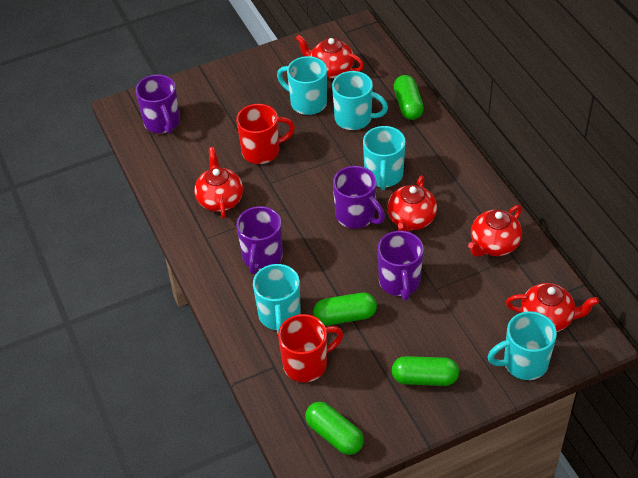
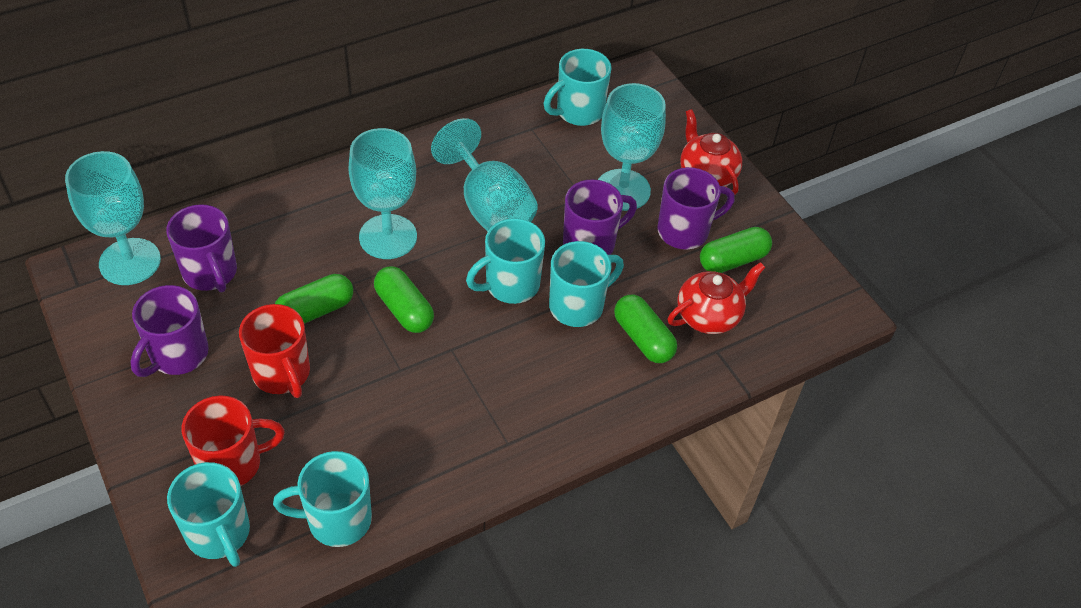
red teapot: [194,147,243,219] [296,35,364,79] [387,175,437,232] [468,205,522,257] [506,283,599,332] = 5 -> [668,262,766,334] [680,109,742,195] = 2
turquoise goblet: none = 0 -> [65,151,161,285] [348,128,417,259] [431,118,538,232] [598,83,666,211] = 4

